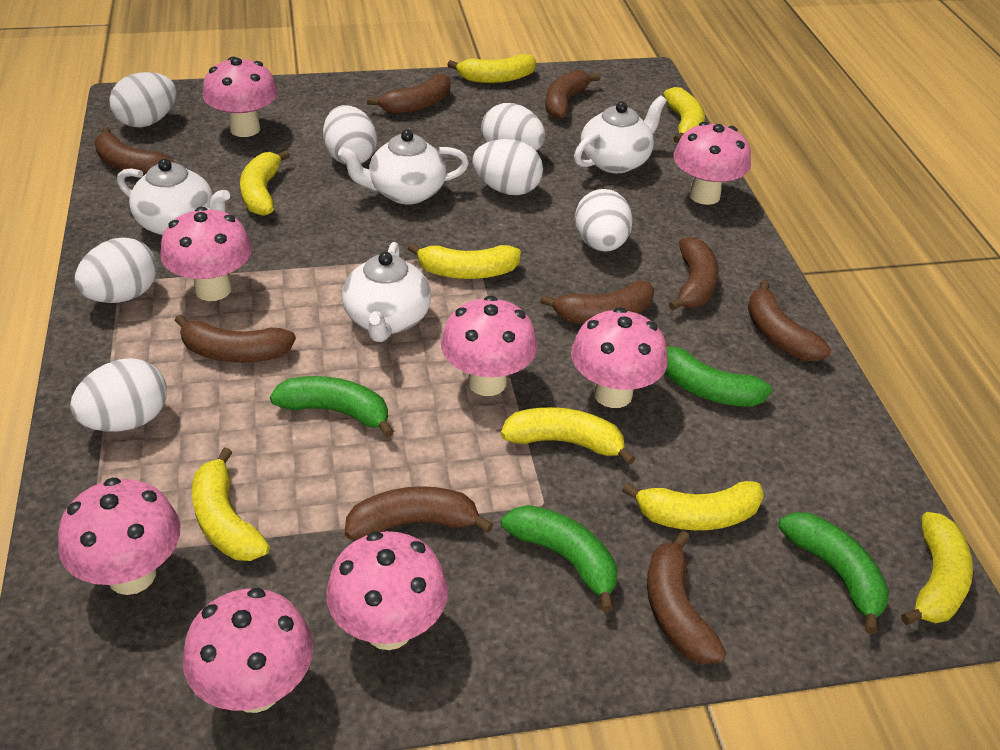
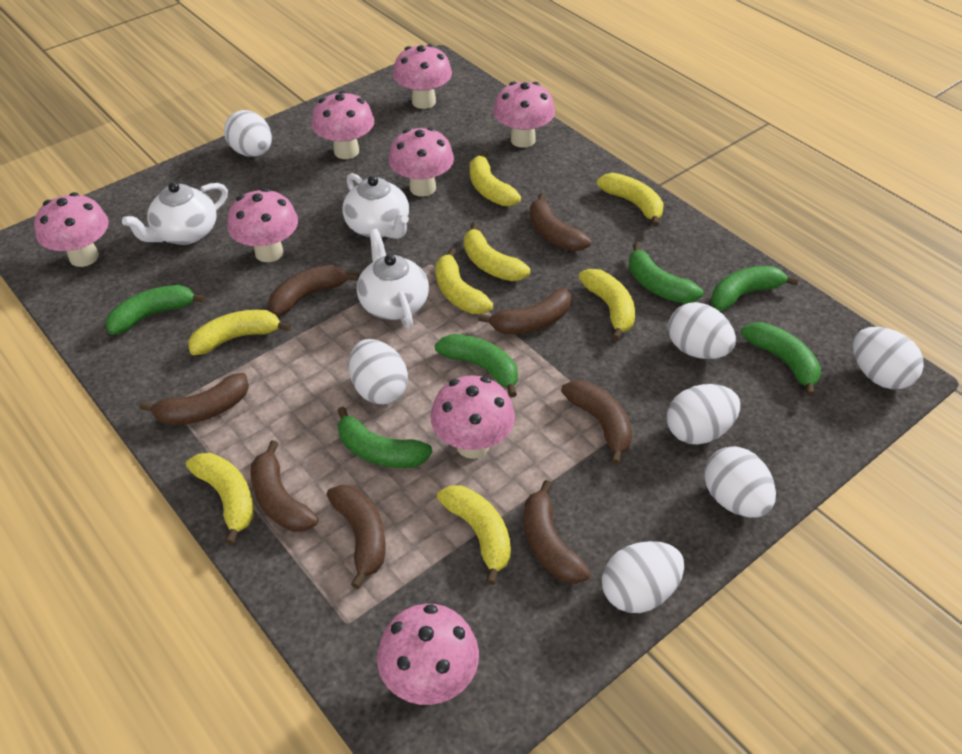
brown banana: [94,127,174,176] [175,314,296,363] [345,486,493,539] [367,73,450,114] [540,280,655,324] [545,70,601,119] [647,531,726,664] [669,236,719,311] [748,280,831,361] = 9 -> [140,373,249,425] [251,440,318,532] [269,265,359,316] [327,485,386,589] [478,288,571,334] [524,480,591,584] [530,193,591,251] [561,380,632,465] = 8
green banana: [270,376,394,437] [501,505,617,612] [664,337,772,407] [779,512,889,634] = 4 -> [106,285,206,335] [337,407,432,468] [435,334,518,397] [628,243,703,304] [711,266,799,311] [741,322,821,397] = 6
white teapot: [117,159,230,235] [338,129,469,204] [342,242,431,342] [574,96,667,173] = 4 -> [122,182,228,245] [342,173,409,239] [357,229,429,328] = 3

